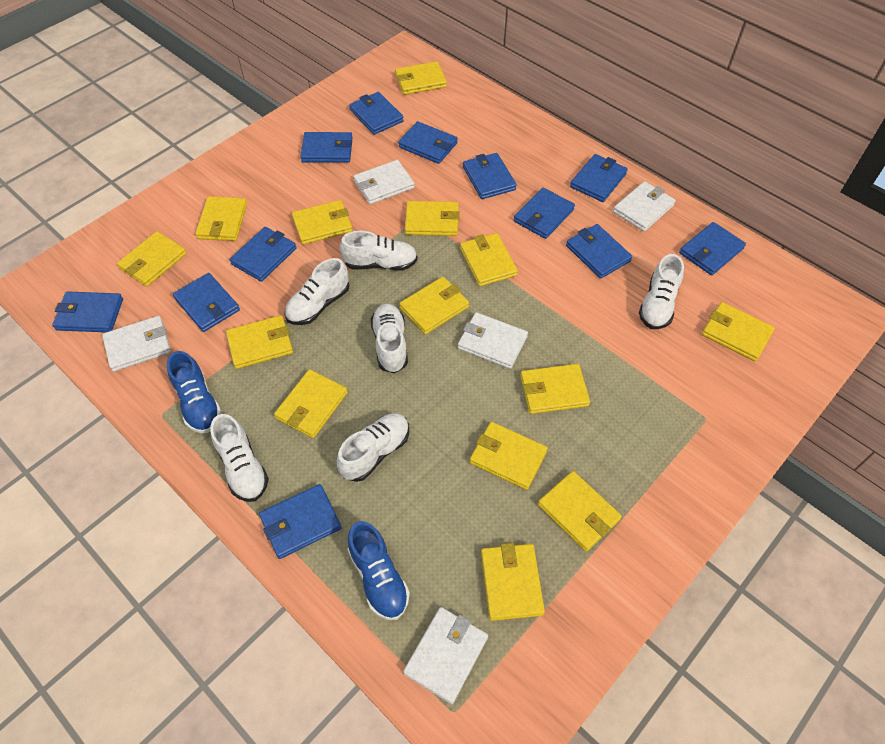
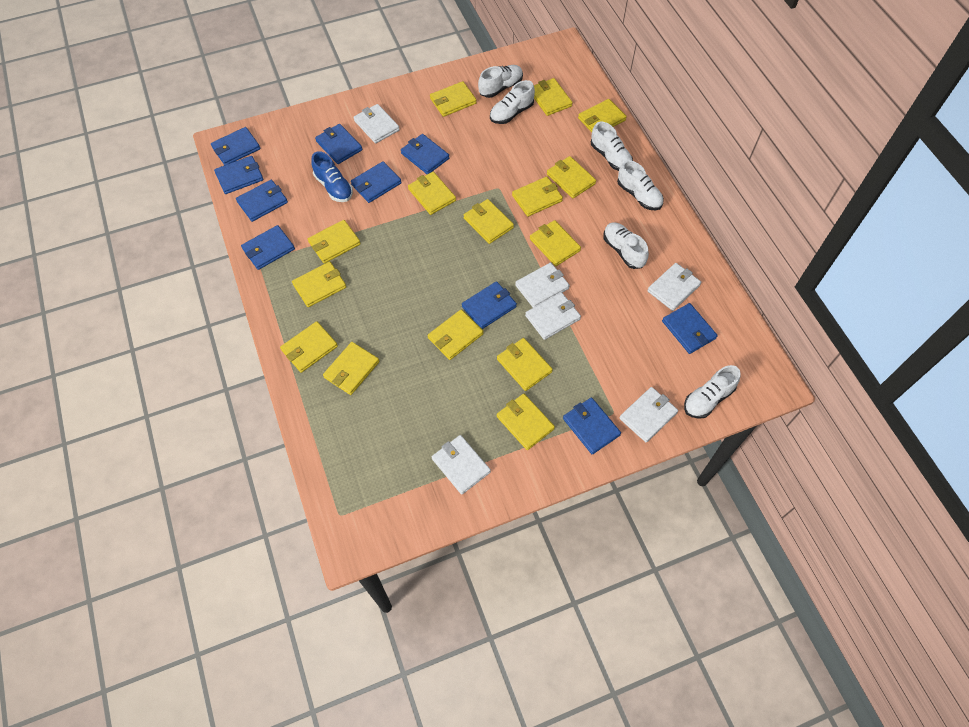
blue shoe: [167,351,222,433] [348,521,410,620] = 2 -> [311,151,353,202] = 1
blue wallet: [52,291,123,332] [173,273,240,332] [230,227,296,282] [259,484,341,559] [300,132,353,163] [349,92,404,135] [398,121,458,164] [463,153,517,199] [514,188,575,239] [566,224,632,279] [570,154,628,202] [679,222,746,276] = 12 -> [211,127,260,165] [214,156,263,194] [236,180,288,222] [241,225,295,270] [315,124,362,164] [351,161,402,203] [401,134,449,174] [462,281,517,329] [563,397,621,454] [662,303,718,354] = 10
white wallet: [102,316,171,372] [353,160,415,204] [403,607,488,704] [458,312,528,369] [613,181,676,232] = 5 -> [354,104,400,144] [432,435,491,494] [515,263,570,308] [525,292,581,340] [619,387,678,443] [647,263,701,311] = 6
yellow wallet: [117,231,187,287] [195,196,247,241] [226,315,293,369] [274,369,348,438] [292,200,353,245] [395,61,447,95] [399,277,469,334] [405,201,460,236] [460,233,518,286] [470,422,548,490] [481,543,545,621] [520,364,590,414] [538,471,622,552] [702,302,775,361] = 14 -> [280,321,338,373] [292,262,346,307] [308,220,361,263] [323,342,379,395] [408,172,456,215] [427,309,484,360] [430,81,477,117] [464,199,514,244] [497,338,553,391] [497,393,555,450] [512,176,563,217] [530,220,581,266] [534,78,572,116] [547,156,596,198] [578,99,627,132] = 15

